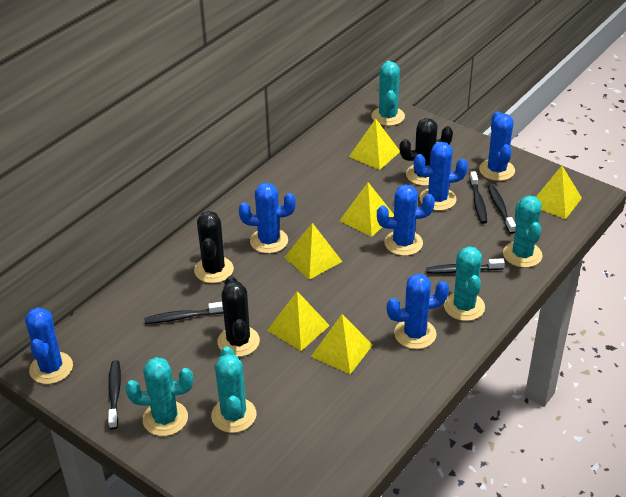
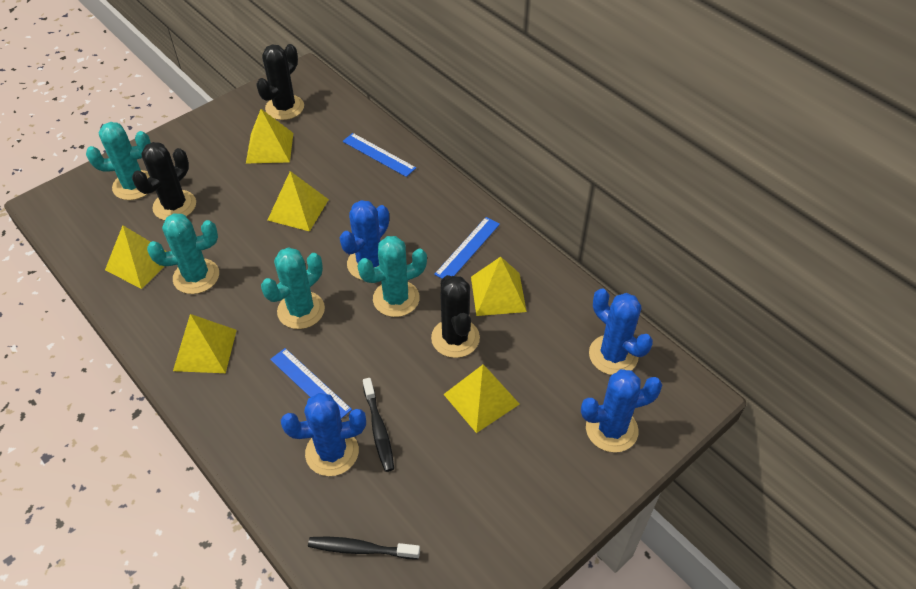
black toothbrush: [108,360,121,429] [144,302,223,324] [426,258,505,274] [470,171,487,224] [488,185,516,234] = 5 -> [308,537,420,559] [363,378,394,472] = 2
blue cactus: [25,307,73,384] [239,183,296,254] [377,184,435,256] [387,273,449,349] [414,142,468,211] [479,112,515,181] = 6 -> [281,393,366,476] [340,200,389,280] [581,369,662,452] [589,289,653,375] = 4
blue ruler: none = 0 -> [270,348,352,419] [343,133,416,177] [434,217,500,279] = 3
turquoise cactus: [125,357,193,436] [211,346,256,433] [371,61,405,126] [444,246,485,321] [503,196,543,268] = 5 -> [86,122,151,200] [147,213,219,294] [261,247,325,329] [357,236,427,317] = 4

